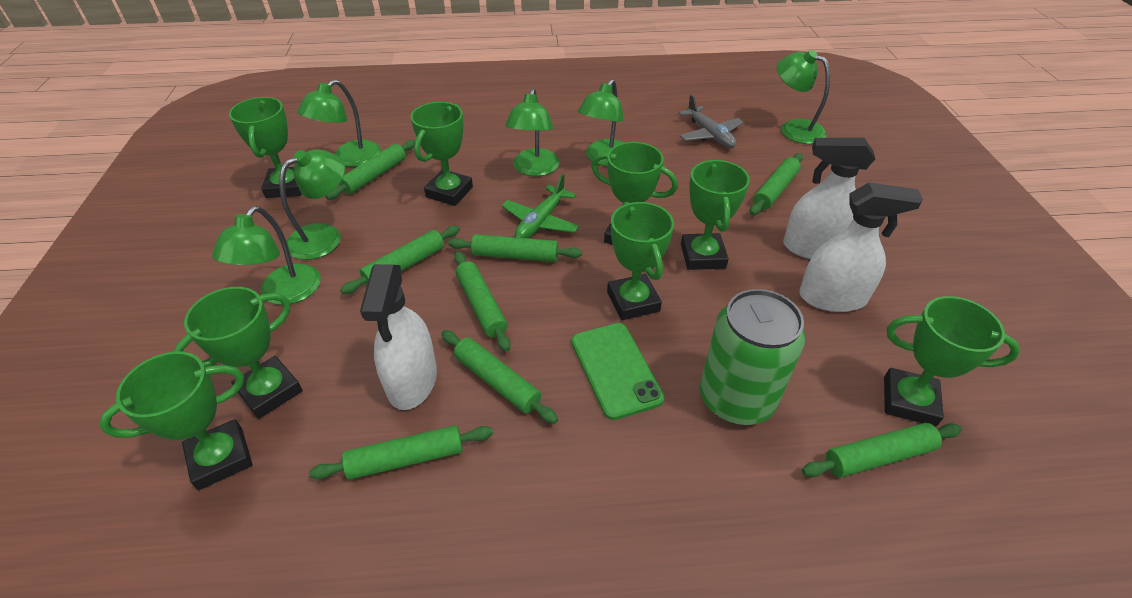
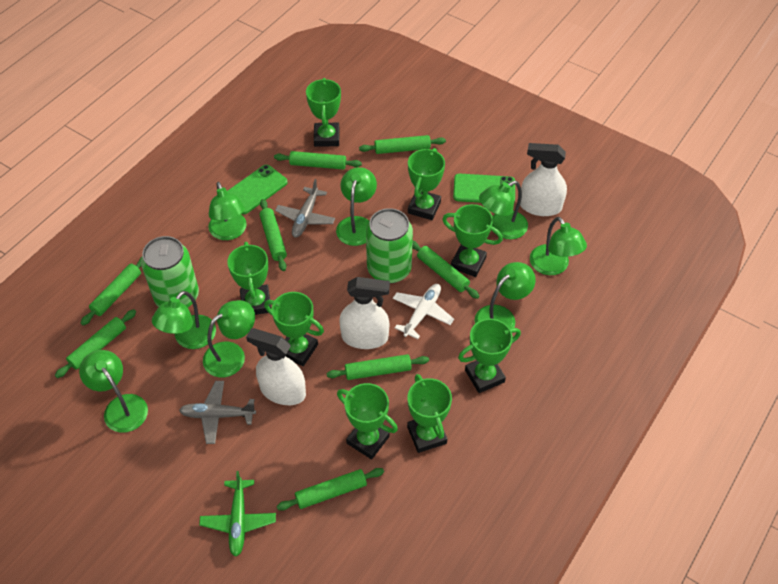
green can: [700,289,805,425] = 1 -> [141,236,199,307] [366,208,413,284] = 2
green lamp: [212,206,321,305] [279,149,345,260] [297,80,381,167] [505,88,560,176] [578,79,624,166] [777,50,830,144] = 6 -> [79,350,148,433] [152,291,216,349] [203,300,255,377] [208,182,247,240] [336,167,377,246] [474,262,536,328] [479,181,528,239] [530,217,587,275] = 8
green phone: [572,323,665,420] = 1 -> [227,165,288,214] [453,174,515,203] = 2
grey plane: [678,95,743,148] = 1 -> [179,381,256,444] [275,179,335,238] = 2
white plane: none = 0 -> [393,284,454,339] = 1

